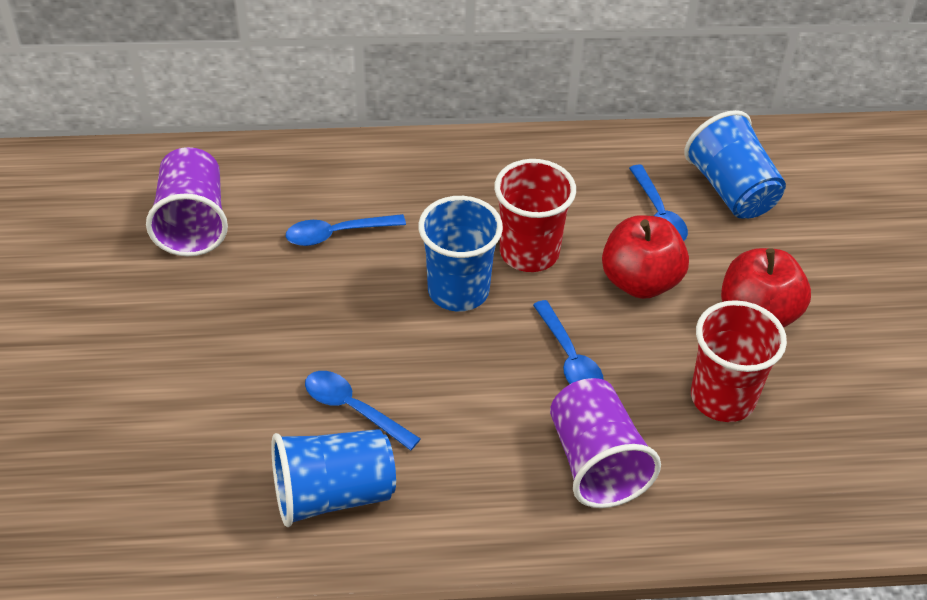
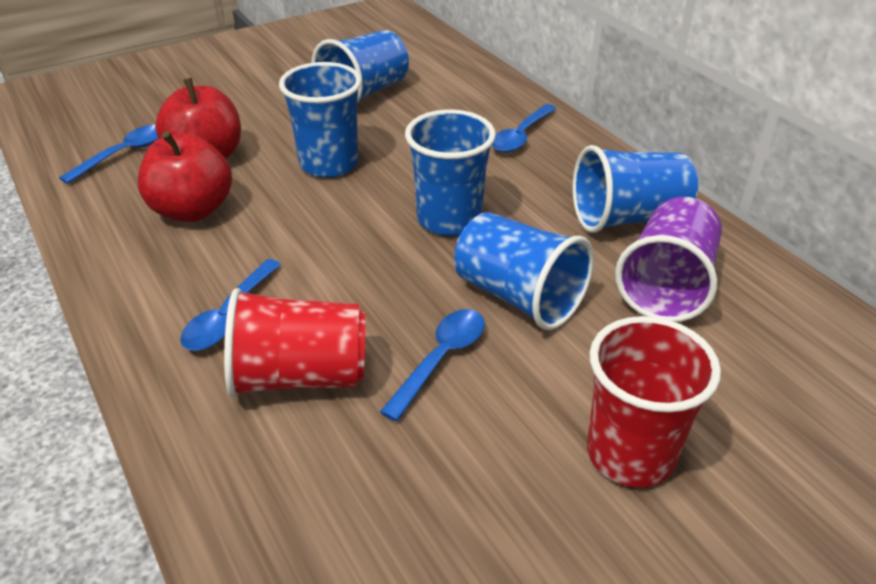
blue cup: [271,429,396,527] [418,196,503,312] [684,110,786,218] = 3 -> [279,62,362,178] [311,30,409,103] [405,110,496,236] [454,212,594,330] [572,145,698,233] = 5
purple cup: [146,147,228,256] [550,378,661,508] = 2 -> [615,197,722,322] = 1

